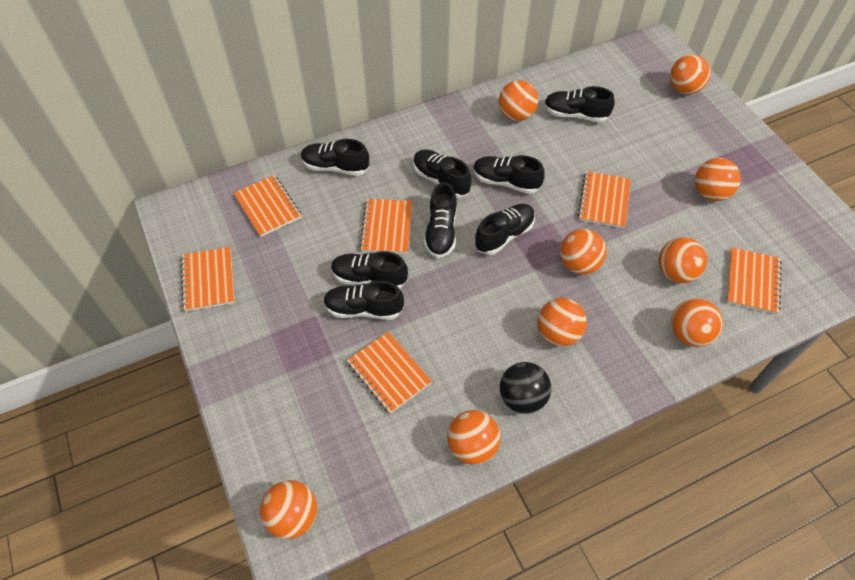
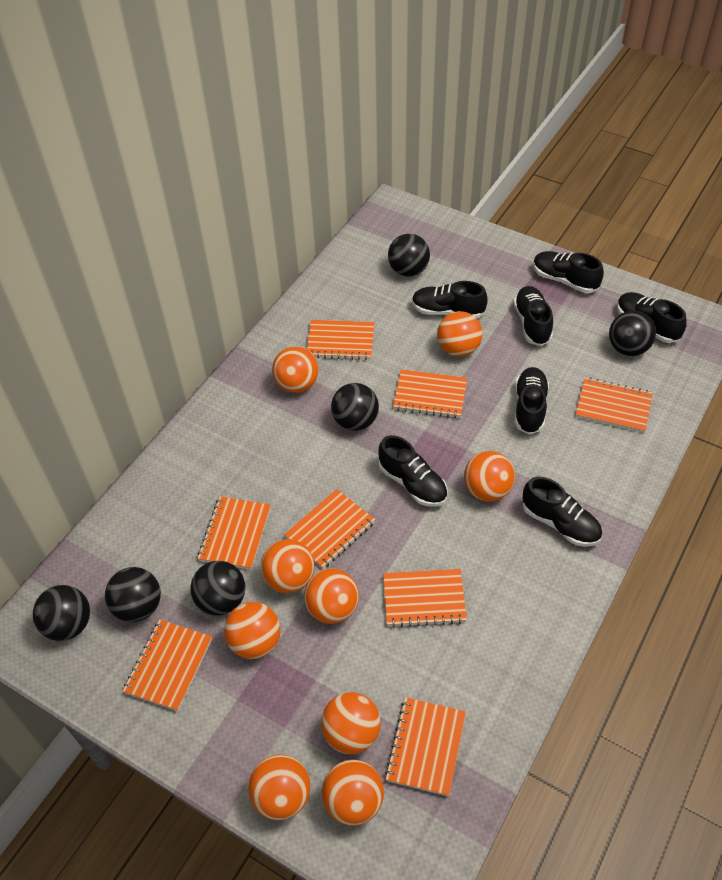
black ball: [500,362,551,414] = 1 -> [33,585,90,641] [105,567,161,622] [190,561,245,616] [331,383,379,431] [388,234,430,277] [609,311,656,356] = 6
black shoe: [301,139,369,176] [323,281,404,320] [331,251,408,289] [413,149,472,198] [424,182,457,258] [473,155,545,194] [474,204,535,255] [544,86,615,122] = 8 -> [378,435,448,507] [412,281,488,318] [513,286,553,346] [515,367,549,434] [523,477,602,547] [533,251,604,293] [617,292,687,343] = 7
orange notebook: [181,247,235,311] [234,175,302,237] [347,332,432,414] [360,199,412,254] [578,171,631,228] [727,247,782,314] = 6 -> [123,620,212,711] [198,496,271,570] [284,489,375,569] [307,320,375,360] [383,569,467,628] [385,697,466,796] [393,369,467,418] [575,377,653,433] = 8

